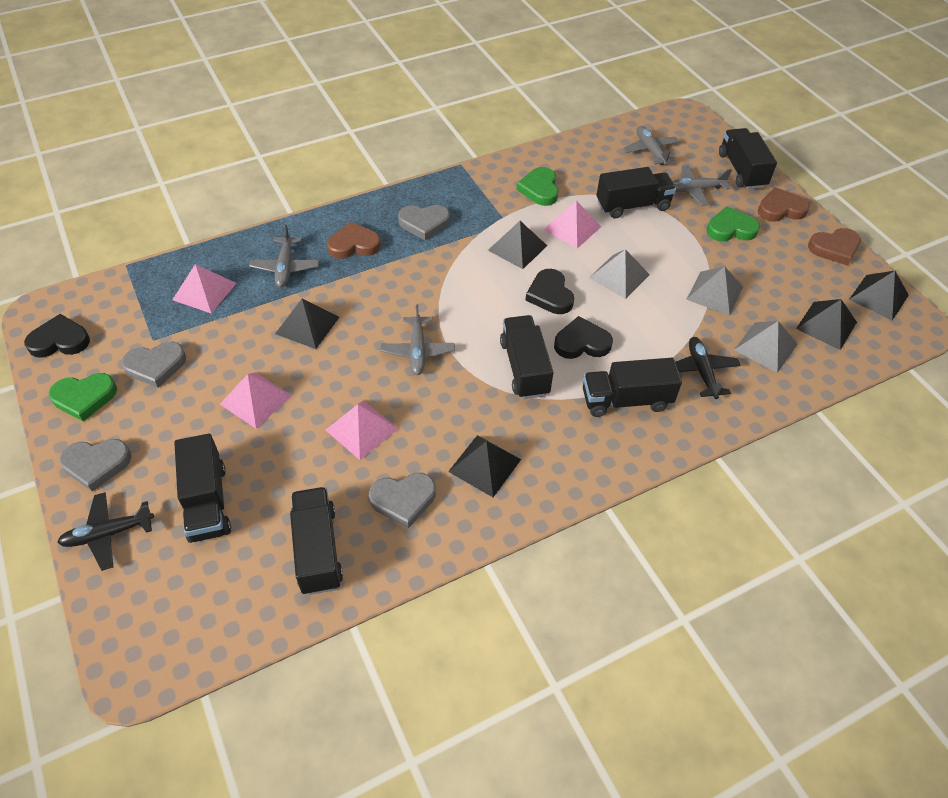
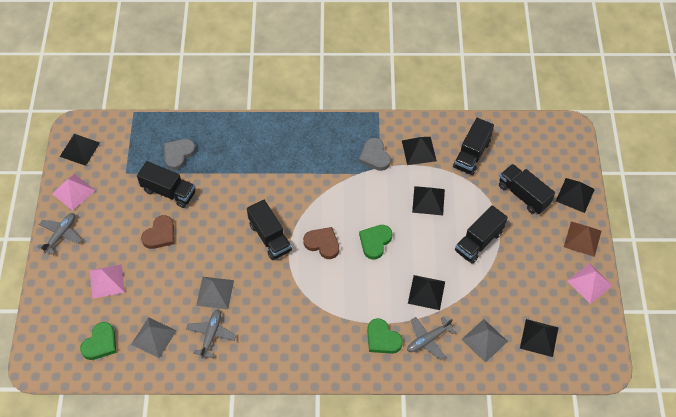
black heart: [24,314,90,358] [525,269,574,314] [554,316,613,359] = 3 -> none = 0
black plane: [57,492,154,571] [675,337,741,399] = 2 -> none = 0
black pyramid: [275,299,339,349] [448,435,521,497] [488,221,547,269] [796,299,857,350] [849,271,909,320] = 5 -> [60,134,100,166] [402,137,437,165] [408,275,445,310] [412,186,445,215] [520,319,559,357] [556,178,595,213] = 6
black truck: [174,434,231,543] [290,487,343,595] [500,315,554,399] [583,358,682,417] [596,167,676,218] [719,128,777,190] = 6 -> [137,161,195,208] [247,200,292,260] [453,118,494,175] [455,205,508,264] [499,164,555,214] = 5
brown heart: [327,222,381,259] [758,187,810,222] [808,228,861,266] = 3 -> [141,215,175,249] [303,227,339,259] = 2
brown pyramid: none = 0 -> [564,222,601,257] = 1
grey heart: [60,439,131,492] [122,342,186,388] [369,473,436,528] [398,205,450,240] = 4 -> [164,139,196,170] [359,138,391,171] = 2
grey plane: [249,225,319,287] [380,304,455,375] [623,126,679,165] [672,165,732,206] = 4 -> [37,213,82,255] [186,309,237,358] [407,317,456,360] = 3
pink pyramid: [172,264,236,314] [220,372,292,429] [326,400,398,460] [543,201,601,248] = 4 -> [52,174,95,211] [90,264,125,299] [568,263,613,304] = 3

